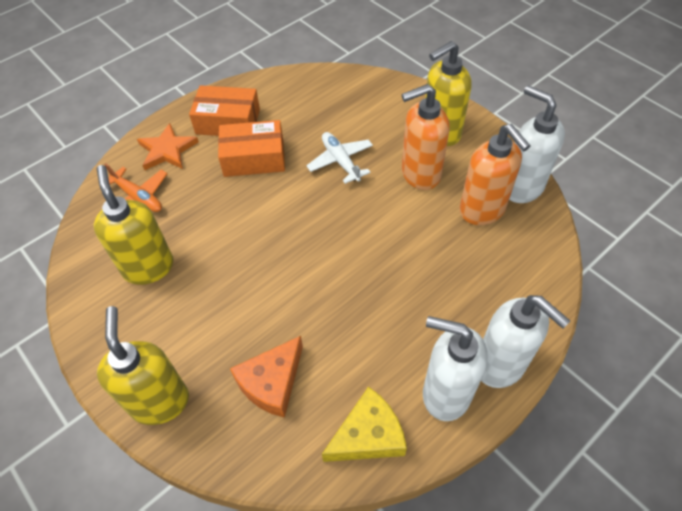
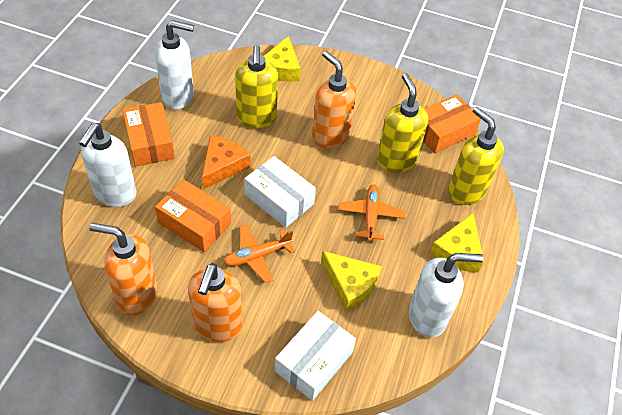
orange box: [189,85,260,136] [218,120,285,177] = 2 -> [122,102,175,166] [155,179,231,252] [423,94,481,153] = 3
orange plane: [104,163,167,212] = 1 -> [223,224,295,283] [338,184,406,241] = 2
orange soap dispenser: [401,84,450,190] [460,124,531,225] = 2 -> [89,223,158,316] [188,263,243,342] [312,51,356,149] = 3
orange star: [137,123,199,170] = 1 -> none = 0
white box: none = 0 -> [244,156,316,228] [275,311,356,401] = 2
white plane: [306,132,373,184] = 1 -> none = 0
yellow cheese: [322,386,407,462] = 1 -> [264,36,300,82] [321,251,382,311] [430,213,484,273] = 3

